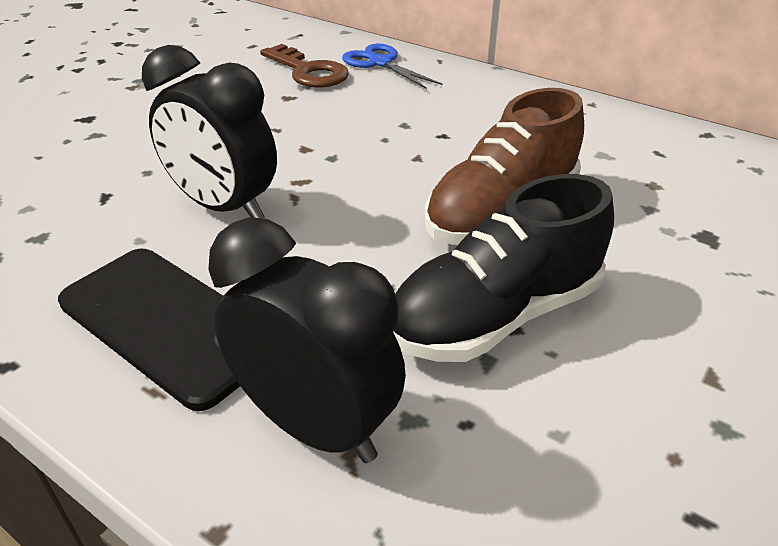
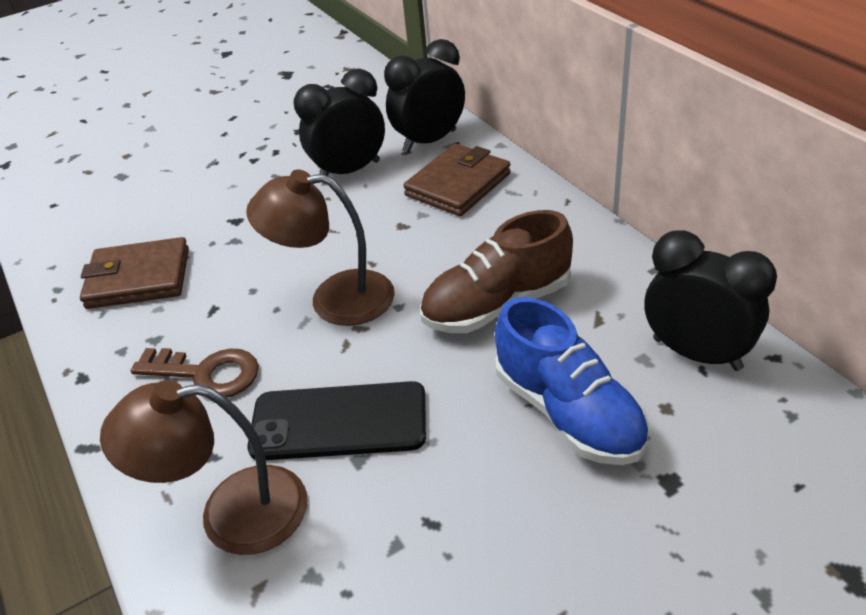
black clock: [142,45,277,218] [209,217,406,463] = 2 -> [294,69,385,176] [384,39,465,153] [645,230,777,371] = 3
black shoe: [393,174,614,362] = 1 -> none = 0
blue scissors: [342,43,442,89] = 1 -> none = 0
blue shoe: none = 0 -> [495,297,649,465] = 1
brown lamp: none = 0 -> [100,380,308,555] [246,170,395,326] = 2
brown wallet: none = 0 -> [80,237,189,309] [403,144,511,216] = 2

